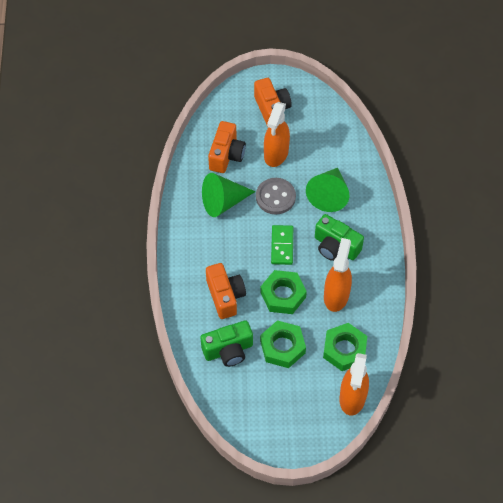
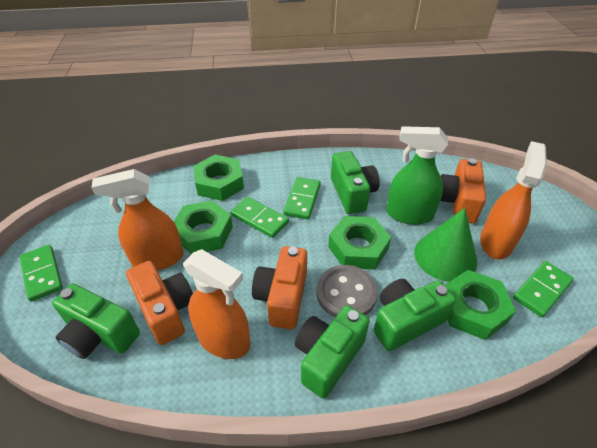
green camera: [200,320,253,367] [315,214,364,261] = 2 -> [52,284,140,359] [295,305,370,398] [331,151,379,214] [374,279,456,351] = 4
green cone: [202,173,255,217] [306,168,349,212] = 2 -> [414,208,477,282] = 1
green domino: [271,225,293,265] = 1 -> [19,245,63,302] [231,197,289,238] [283,177,321,220] [513,261,574,317] = 4
green nut: [260,270,307,314] [260,320,306,368] [323,323,367,371] = 3 -> [174,200,233,254] [193,155,244,201] [328,216,391,270] [445,270,516,340] = 4
green spray bottle: none = 0 -> [386,126,448,225] = 1

